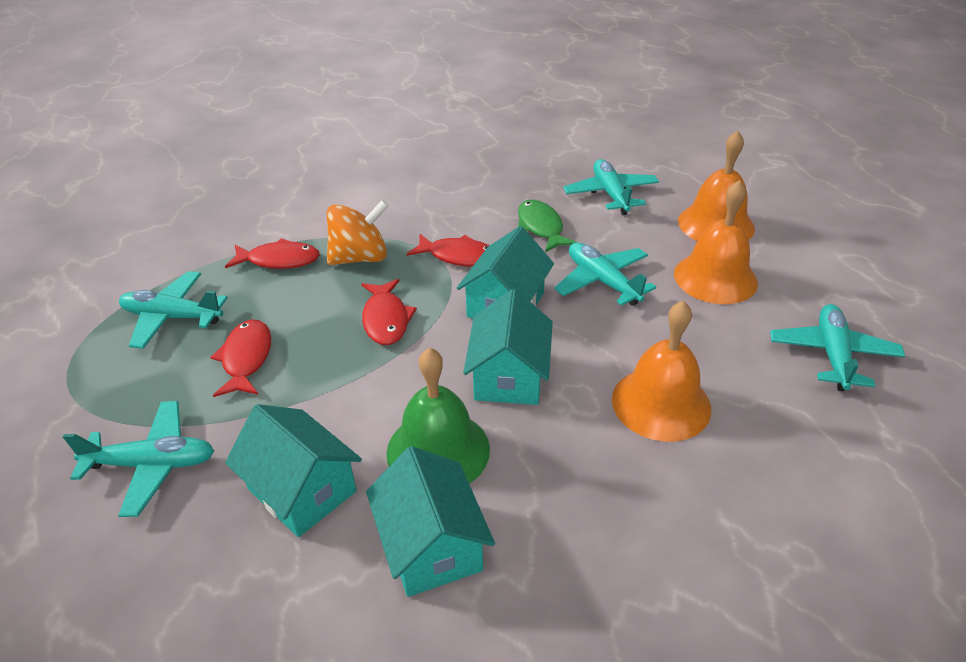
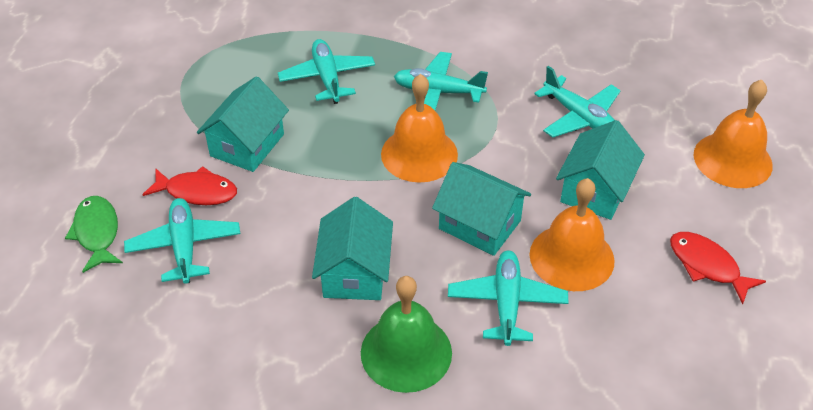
orange spinning top: [327,200,389,265] = 1 -> none = 0
red fish: [210,319,271,397] [225,238,320,269] [362,279,417,345] [407,234,490,267] = 4 -> [142,166,237,205] [670,232,766,305] = 2

